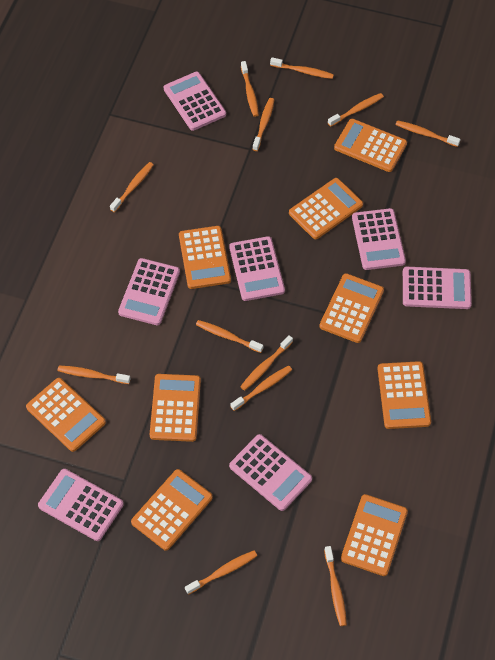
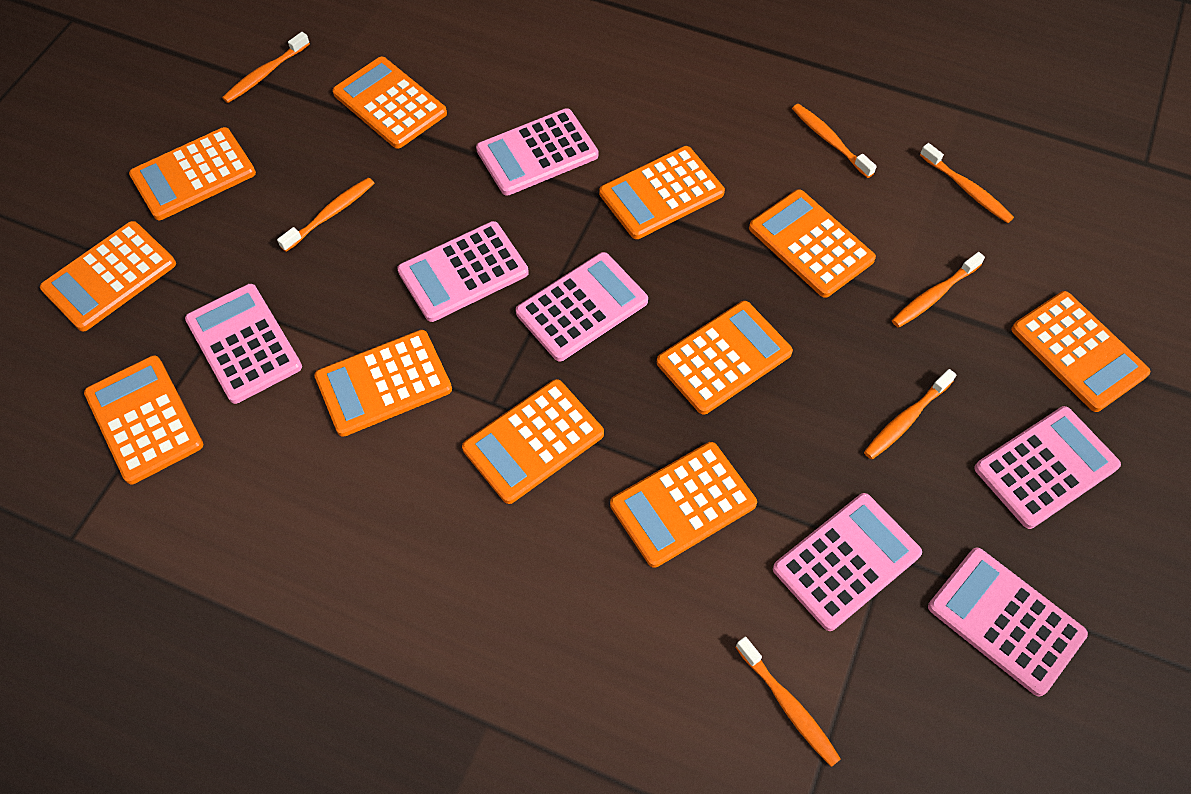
orange calculator: [26,378,106,452] [131,469,213,551] [150,374,201,442] [179,226,231,289] [289,178,363,239] [319,273,384,343] [334,119,407,172] [341,494,408,576] [378,361,431,429] = 9 -> [40,221,176,331] [84,355,203,484] [129,127,256,220] [314,330,452,437] [333,57,447,149] [462,379,604,504] [599,146,725,239] [610,442,757,568] [657,301,793,415] [749,189,876,298] [1011,291,1150,412] = 11
orange toothbrush: [58,366,130,384] [110,162,154,212] [185,550,257,595] [196,320,263,353] [230,365,292,411] [240,335,293,391] [241,61,259,117] [252,98,274,151] [270,57,334,79] [324,546,347,626] [328,93,384,127] [396,120,460,147] = 12 -> [222,32,310,103] [277,177,374,252] [736,637,841,767] [792,104,877,178] [864,369,956,460] [892,252,985,328] [920,143,1014,223] = 7

